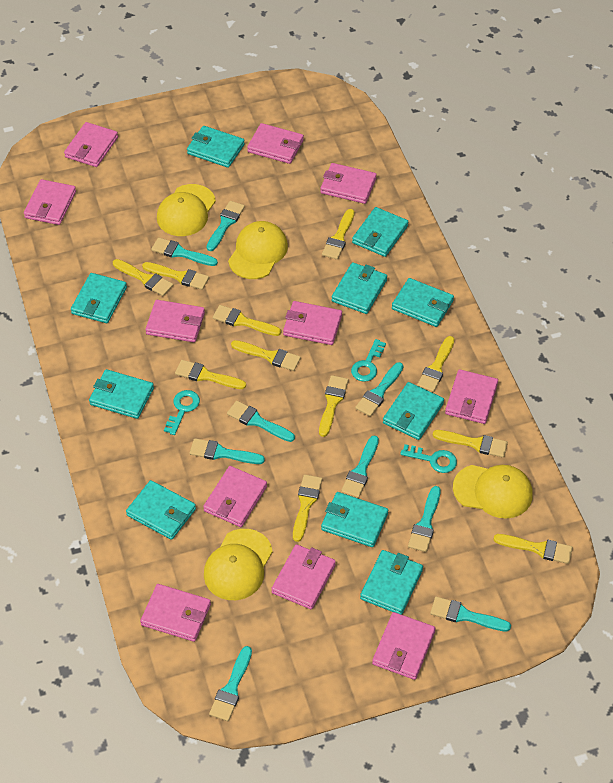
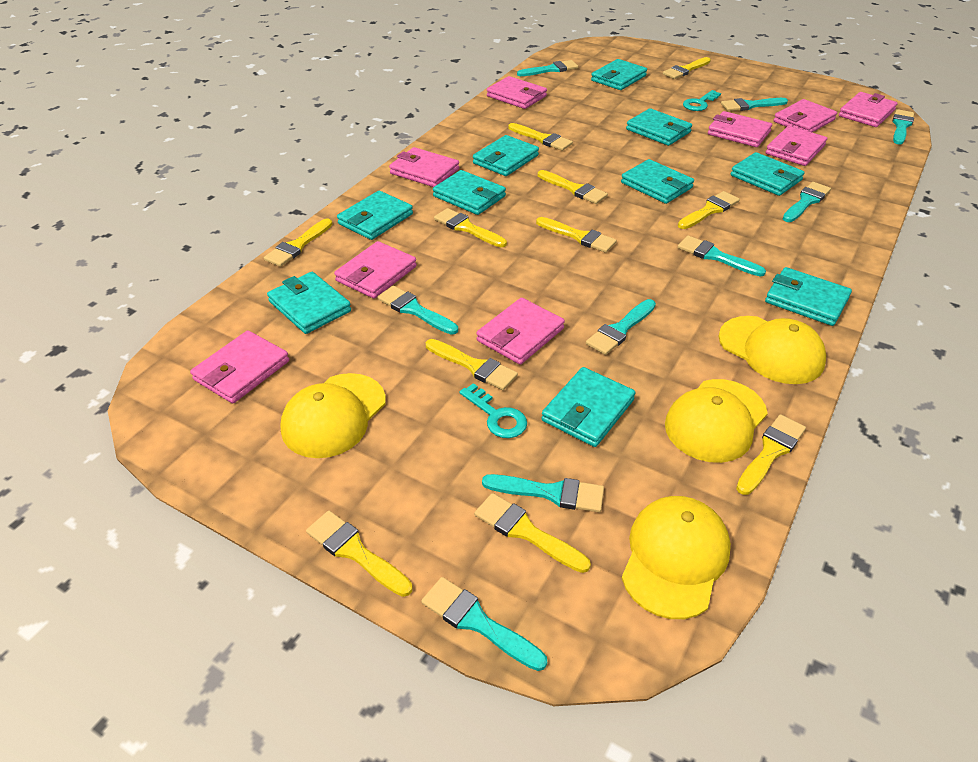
pink wallet: [24,179,76,225] [64,122,118,167] [140,584,211,642] [145,300,205,342] [203,466,267,527] [247,123,304,164] [271,544,336,609] [283,301,342,345] [320,163,377,204] [372,612,436,680] [445,369,498,424] = 11 -> [190,330,289,403] [334,241,417,299] [389,147,459,187] [477,298,565,365] [487,76,547,109] [708,111,772,147] [766,126,827,166] [773,99,837,132] [839,92,897,127] = 9
turquoise key: [164,390,200,435] [351,339,386,382] [400,444,457,473] = 3 -> [460,383,527,438] [683,90,721,111] = 2

